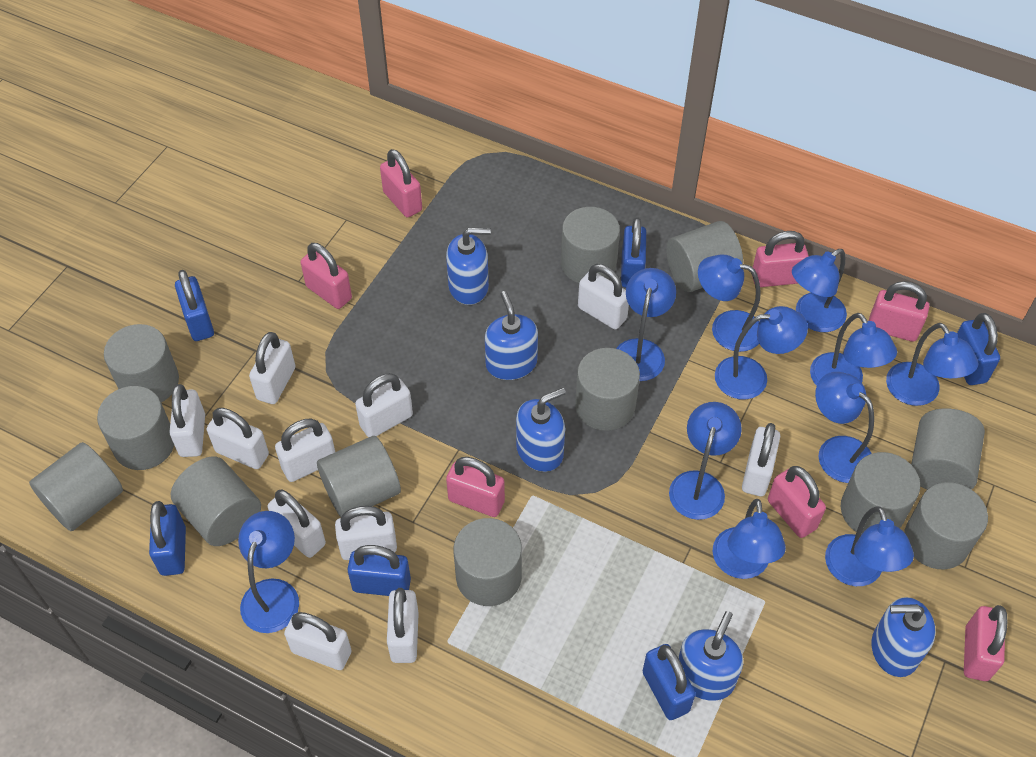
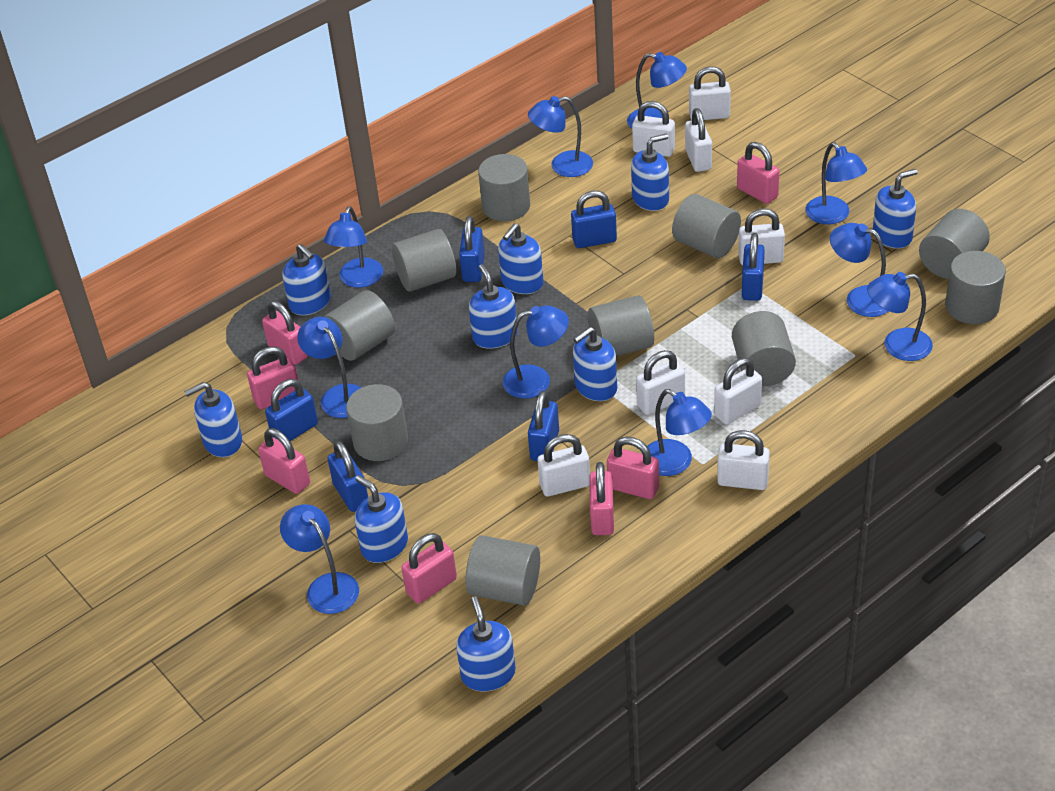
blue lamp: [238,511,299,633] [616,268,676,381] [669,402,742,520] [698,255,761,352] [713,499,786,579] [715,306,808,399] [792,249,847,332] [810,313,897,386] [815,372,874,483] [825,507,914,586] [886,323,978,406] = 11 -> [280,504,359,614] [297,317,361,418] [324,206,383,288] [503,305,569,399] [528,96,593,177] [627,52,687,129] [647,389,712,476] [805,142,867,224] [830,223,888,317] [867,272,933,361] = 10
blue soap dispenser: [446,228,491,305] [485,291,538,380] [516,388,566,472] [678,611,743,700] [871,597,936,677] = 5 -> [184,382,242,457] [282,244,331,315] [355,475,408,563] [456,596,516,692] [469,264,518,349] [498,223,543,294] [573,327,617,401] [631,133,669,211] [873,169,918,248] = 9
grey cylinder: [29,442,123,531] [97,386,174,470] [104,324,179,402] [171,456,261,546] [317,436,401,517] [453,518,522,606] [561,207,620,283] [575,348,640,431] [666,221,743,292] [841,452,920,535] [904,482,988,569] [911,408,985,490] = 12 -> [324,290,395,361] [346,384,408,461] [392,229,456,292] [465,535,540,606] [478,154,530,221] [588,295,654,356] [672,194,741,258] [732,311,796,386] [919,209,990,279] [945,251,1006,324] = 10
white padlock: [169,384,205,457] [207,408,269,469] [249,332,296,404] [268,489,326,558] [275,419,335,482] [284,612,351,670] [335,506,397,560] [355,373,413,437] [387,588,419,663] [578,264,629,330] [742,423,780,496] = 11 -> [538,434,590,497] [632,101,675,157] [636,350,685,415] [685,108,712,172] [689,66,731,120] [714,358,762,425] [717,430,770,490] [738,209,785,265] = 8

